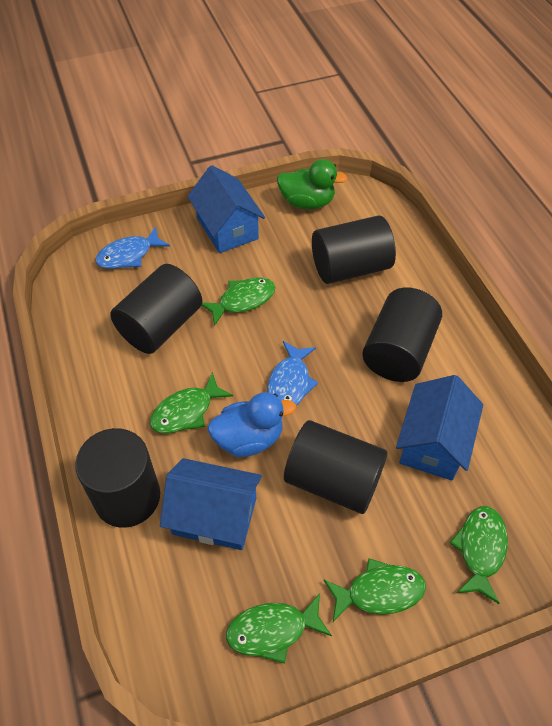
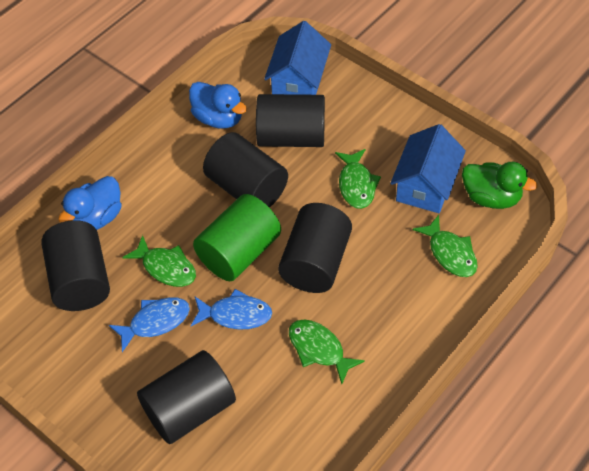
blue duck: [208,392,296,457] = 1 -> [59,176,122,230] [189,82,247,129] = 2
blue house: [160,458,262,550] [187,165,265,253] [396,375,483,480] = 3 -> [264,21,331,95] [390,124,466,213] = 2
green cylinder: none = 0 -> [193,194,281,281] = 1
green fish: [150,372,233,433] [202,277,275,326] [226,593,332,664] [324,558,426,622] [449,506,508,604] = 5 -> [122,235,196,287] [289,320,365,384] [335,149,381,209] [413,215,478,277] = 4

